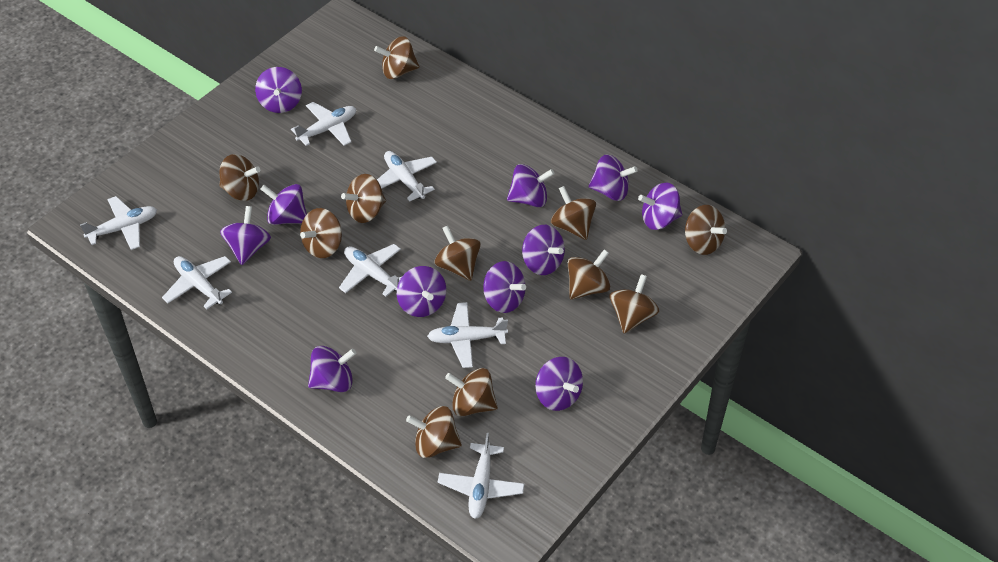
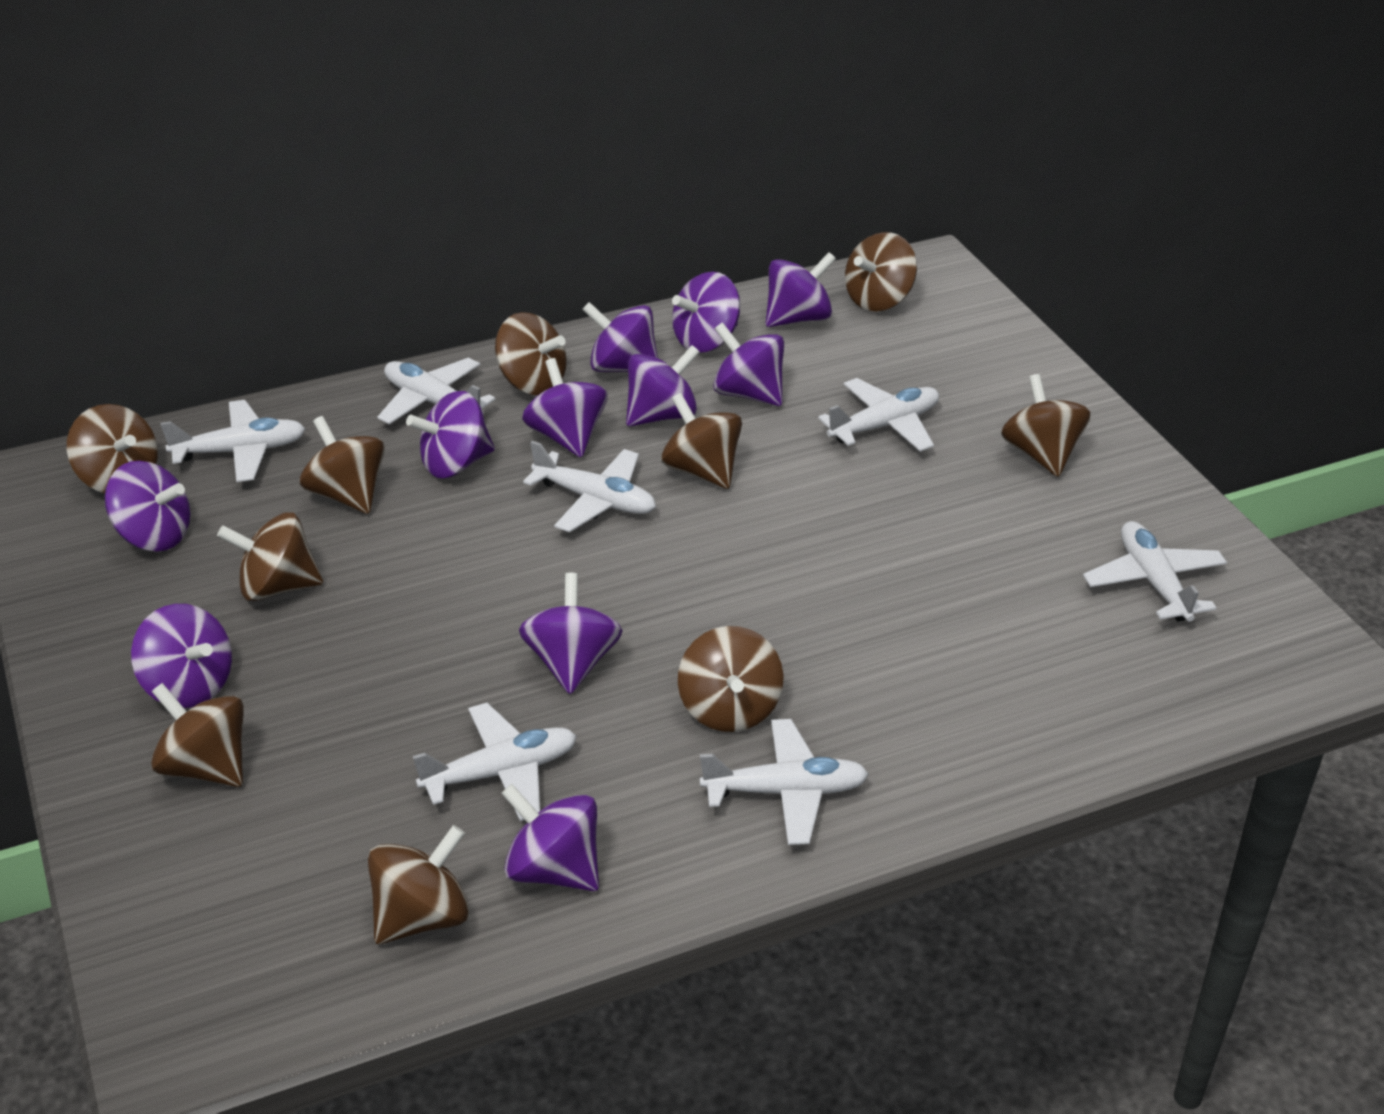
brown spinning top: [219,154,260,201] [300,208,342,258] [341,174,386,223] [374,36,419,79] [406,406,462,458] [435,226,481,281] [445,368,498,416] [551,186,596,240] [568,249,610,300] [610,274,659,334] [685,205,727,255] = 11 -> [67,404,158,493] [151,683,244,787] [217,512,323,601] [300,416,385,514] [368,825,470,944] [495,312,567,395] [661,393,742,489] [678,626,784,732] [845,232,917,311] [1001,374,1091,477] = 10

